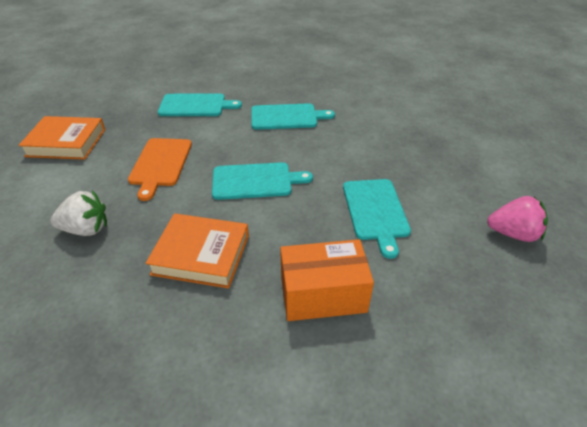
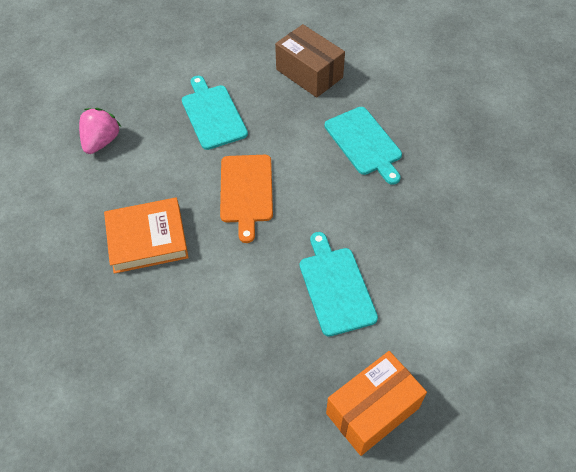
brown box: none = 0 -> [275,24,345,98] = 1
orange book: [18,116,105,160] [146,213,249,288] = 2 -> [104,197,189,274] = 1
turquoise cutting board: [158,94,242,116] [212,162,313,200] [251,103,335,130] [343,179,411,259] = 4 -> [182,76,248,150] [300,232,378,337] [324,107,402,185] = 3
white strawberry: [51,190,107,236] = 1 -> none = 0

